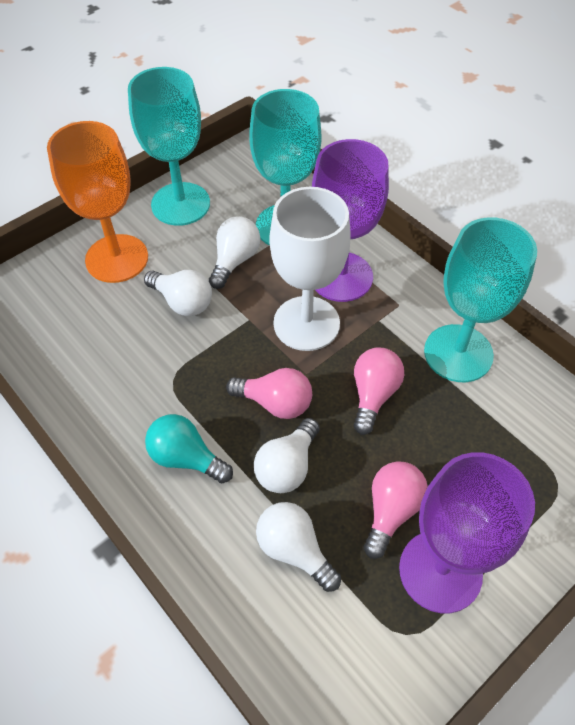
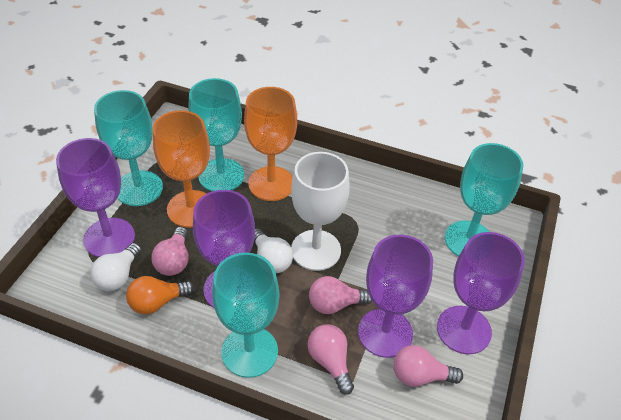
orange goblet: [47,121,148,283] = 1 -> [153,110,210,228] [244,87,297,201] = 2
orange light bulb: none = 0 -> [126,276,194,314] = 1
pink light bulb: [226,368,312,419] [354,347,404,435] [364,461,428,559] = 3 -> [151,227,189,276] [308,324,354,395] [309,276,372,314] [393,345,463,387] = 4
purple goblet: [312,139,389,302] [399,452,535,613] = 2 -> [56,138,135,257] [193,190,255,308] [358,235,433,358] [437,232,525,354] = 4
turquoise goblet: [128,67,210,226] [249,89,322,246] [424,217,537,382] = 3 -> [94,90,163,206] [188,78,244,191] [212,252,279,378] [445,143,523,256] = 4
turquoise light bulb: [145,414,233,483] = 1 -> none = 0
white light bulb: [144,270,212,316] [209,216,260,289] [254,418,320,493] [256,502,341,592] = 4 -> [90,243,141,291] [254,228,293,273] = 2

